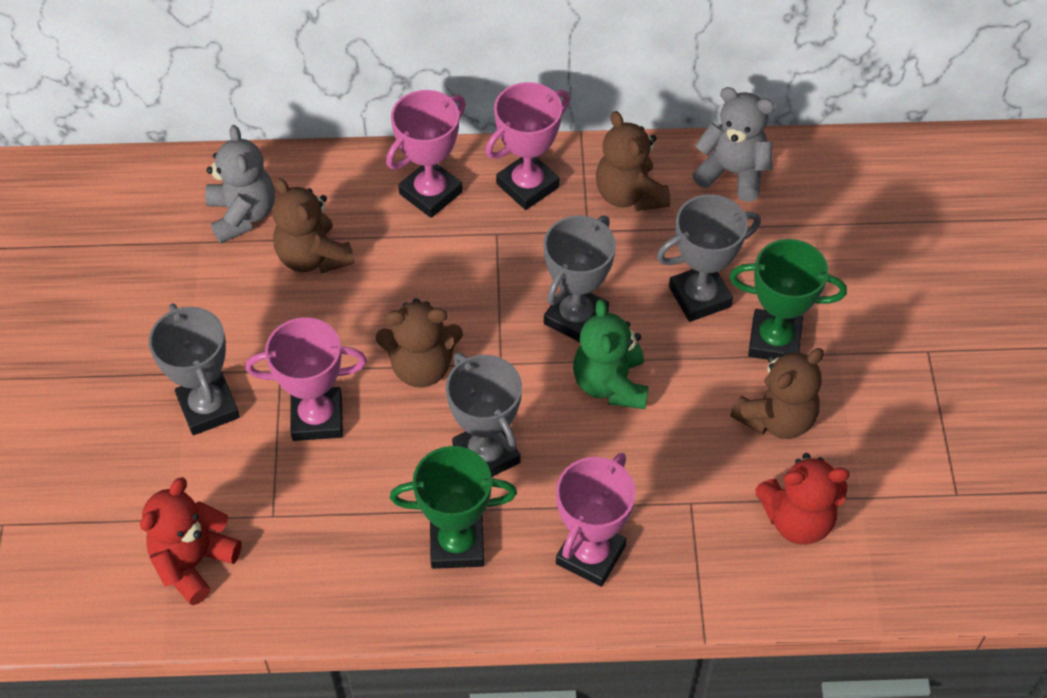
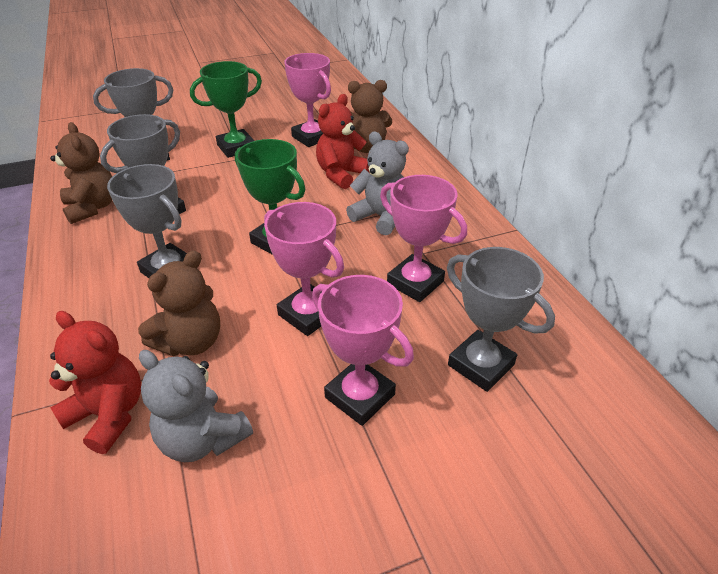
brown teddy bear: [272,178,355,273] [376,298,463,387] [596,111,670,211] [730,348,824,439] = 4 -> [50,122,112,224] [138,250,220,356] [348,80,392,153] = 3
green teddy bear: [573,299,649,409] = 1 -> none = 0

